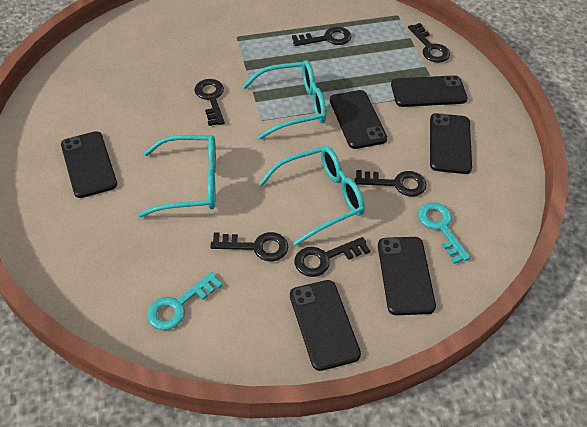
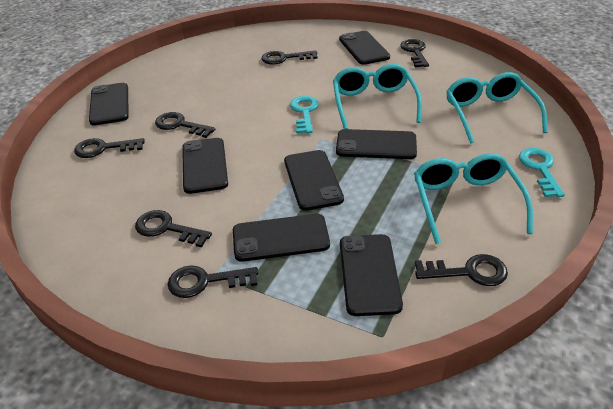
black key: [194,79,225,126] [210,232,288,261] [292,27,352,46] [294,237,370,277] [355,170,426,197] [408,23,450,63] = 6 -> [74,138,145,158] [135,210,212,247] [155,112,215,138] [167,266,258,298] [262,50,318,65] [400,39,429,67] [415,254,508,286] = 7
black phone: [61,131,117,198] [290,280,361,371] [330,90,387,149] [378,237,436,315] [391,75,467,107] [430,113,472,174] = 6 -> [89,83,129,126] [182,138,228,194] [233,214,330,262] [284,150,344,211] [336,129,417,159] [339,31,390,65] [340,234,403,316] = 7

